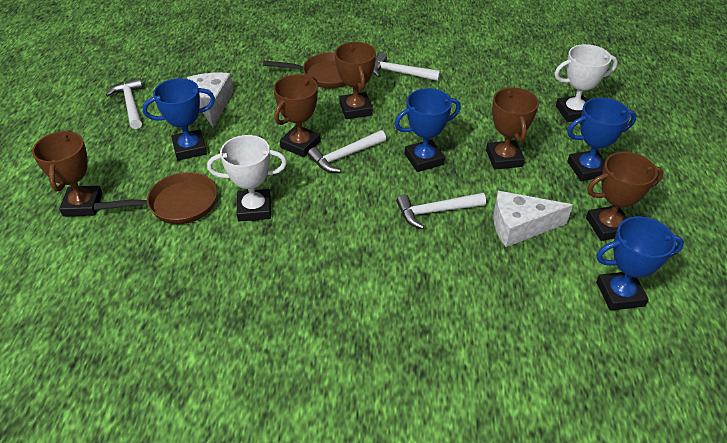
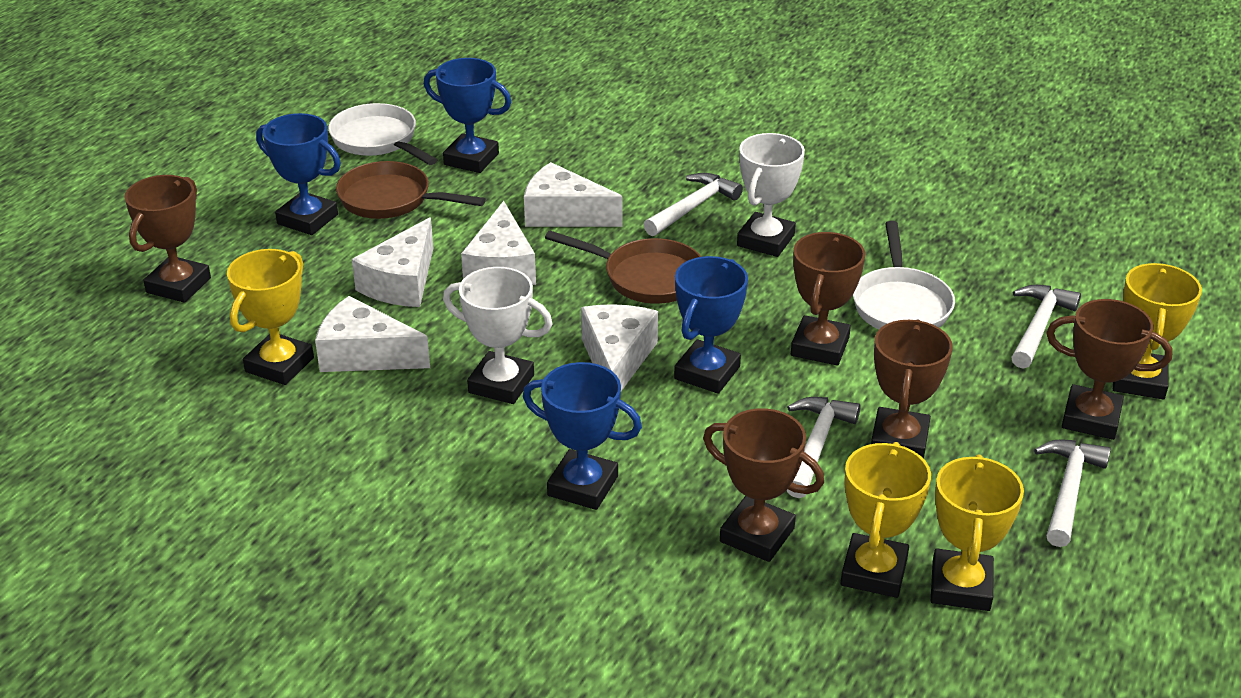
white cheese: [187,73,234,127] [493,191,573,247] = 2 -> [315,296,430,372] [352,217,433,307] [461,201,536,285] [524,162,623,227] [581,304,658,391] = 5
white pan: none = 0 -> [328,103,437,165] [853,221,955,329] = 2
yellow trophy: none = 0 -> [227,249,314,385] [841,442,931,598] [931,454,1024,611] [1113,263,1202,399] = 4

